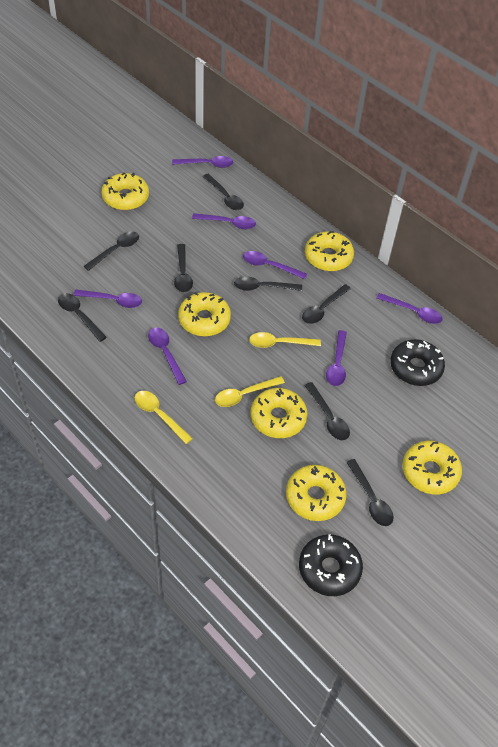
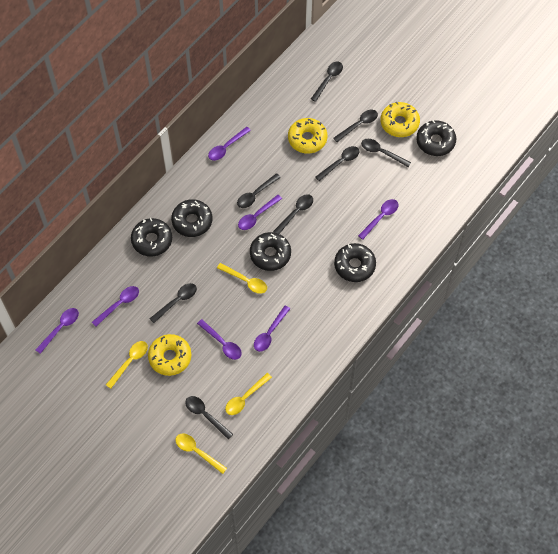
black donut: [299,534,363,596] [390,339,445,386] = 2 -> [131,218,172,257] [171,199,212,237] [250,232,291,271] [334,243,376,282] [416,120,456,156] = 5
yellow donut: [101,172,149,210] [178,292,231,336] [251,388,308,438] [286,465,347,521] [305,231,354,271] [402,441,462,494] = 6 -> [148,334,192,376] [288,118,327,154] [380,102,420,137] = 3
yellow spoon: [135,391,193,444] [215,376,285,407] [249,332,321,348] = 3 -> [106,341,148,389] [175,434,227,474] [217,263,267,294] [225,373,272,415] = 4

